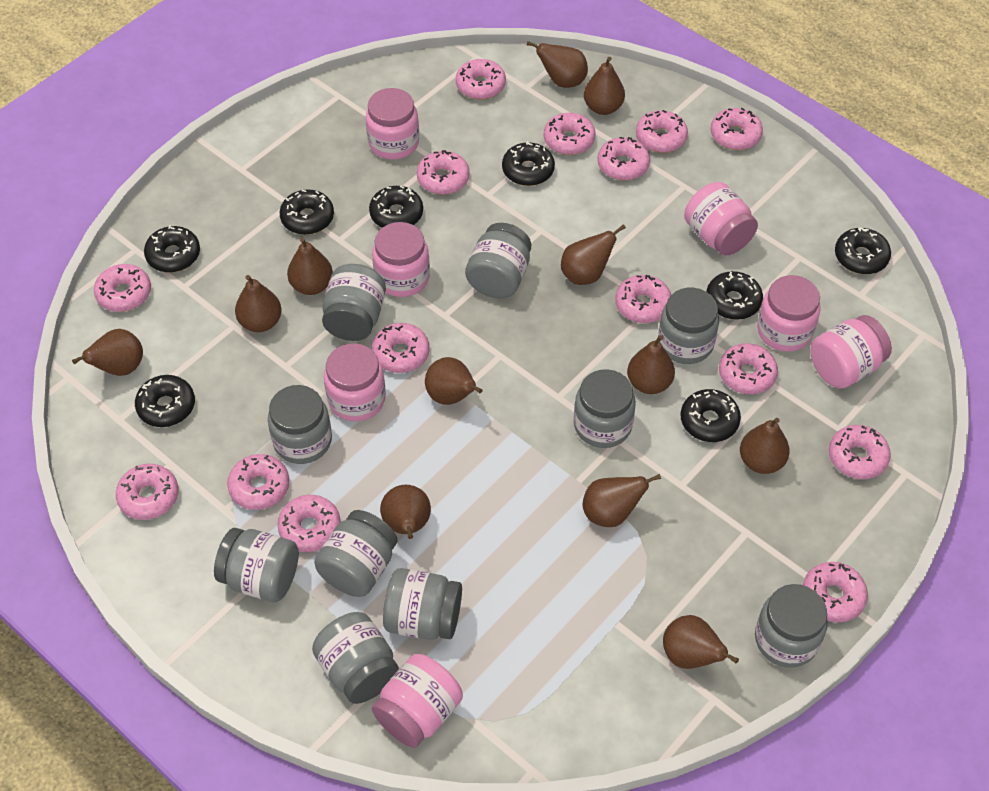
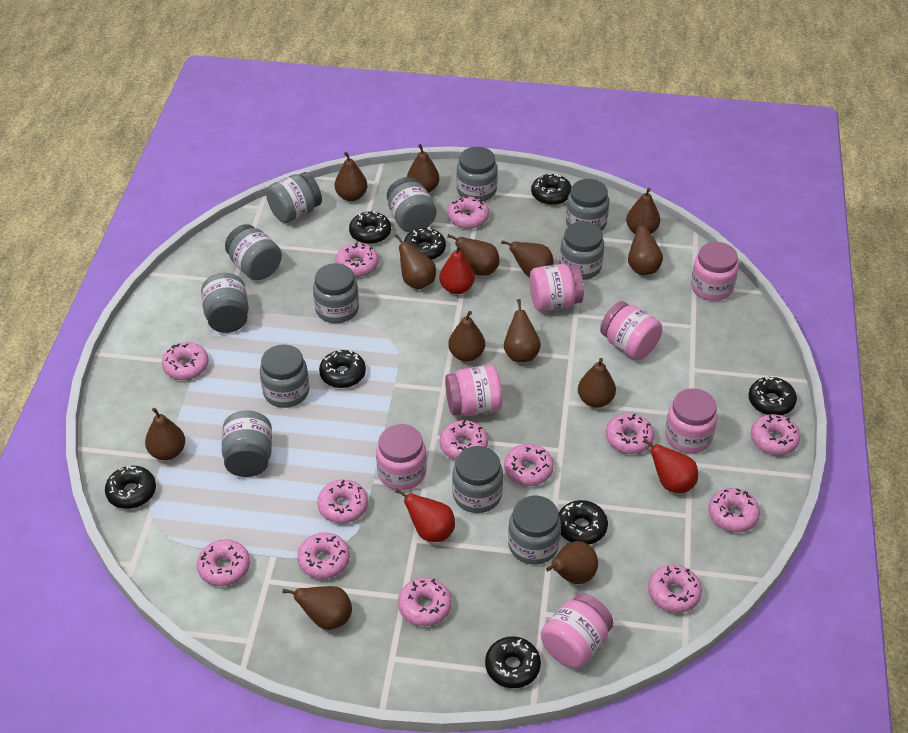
brown pear: [72,329,143,376] [235,275,282,332] [287,238,333,295] [380,485,431,539] [425,357,483,405] [527,41,588,88] [561,224,626,285] [583,474,661,527] [584,57,625,115] [627,335,675,394] [663,615,739,669] [740,418,790,474] = 12 -> [145,408,185,460] [283,586,352,630] [335,152,368,201] [395,234,436,289] [407,144,440,193] [447,234,500,276] [448,311,485,362] [501,240,554,277] [504,299,541,362] [546,541,598,584] [578,358,616,408] [626,188,660,234] [628,216,663,275] = 13
grey jar: [214,528,299,602] [268,385,332,464] [312,612,399,704] [314,510,398,597] [322,264,386,341] [383,568,462,640] [465,223,531,298] [574,369,636,448] [658,288,719,364] [755,584,828,668] = 10 -> [201,273,249,333] [222,410,272,477] [225,224,282,280] [260,344,309,408] [266,172,322,223] [313,263,359,323] [387,177,436,232] [452,446,503,513] [457,147,498,201] [508,496,561,565] [560,222,604,280] [566,179,609,231] = 12
pink donut: [94,264,151,312] [116,464,178,520] [227,454,290,510] [277,495,341,552] [372,323,430,373] [417,150,470,195] [456,59,506,99] [544,113,596,155] [597,137,650,181] [615,275,671,323] [636,110,688,153] [711,108,763,150] [719,343,778,394] [803,562,868,622] [829,425,891,479] = 15 -> [162,342,209,380] [197,539,250,586] [297,533,350,579] [317,480,368,523] [335,242,379,277] [398,577,452,626] [440,420,488,460] [448,196,489,229] [504,444,554,486] [606,413,654,454] [648,565,702,613] [708,488,760,532] [751,414,800,455] = 13
red pear: none = 0 -> [395,489,455,542] [439,245,475,294] [643,438,698,493] = 3

